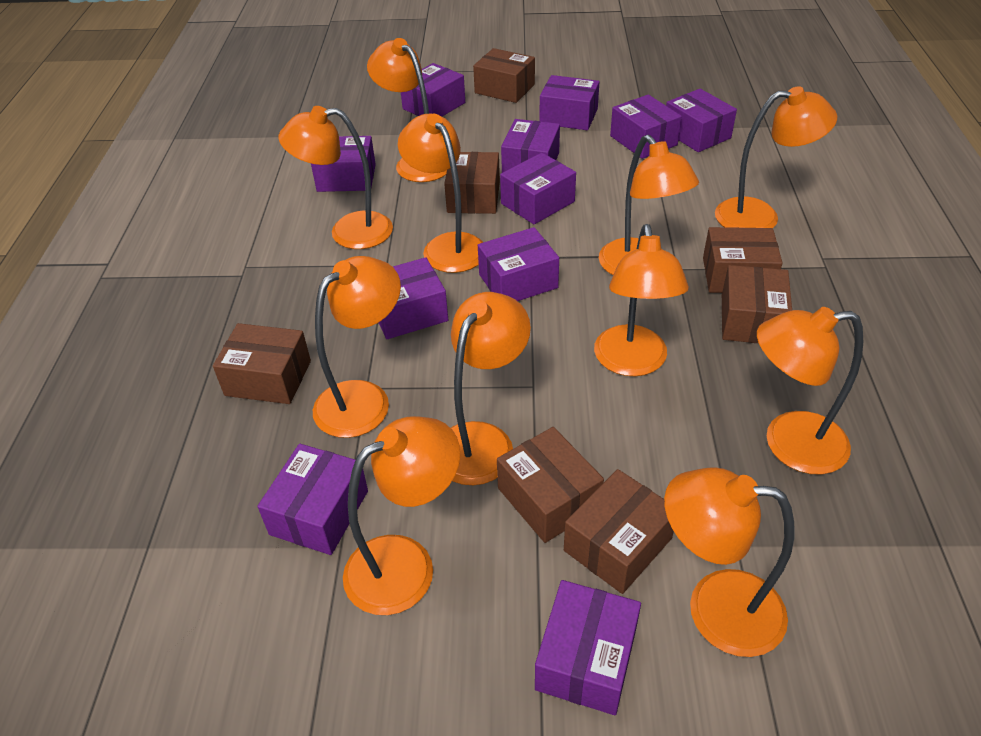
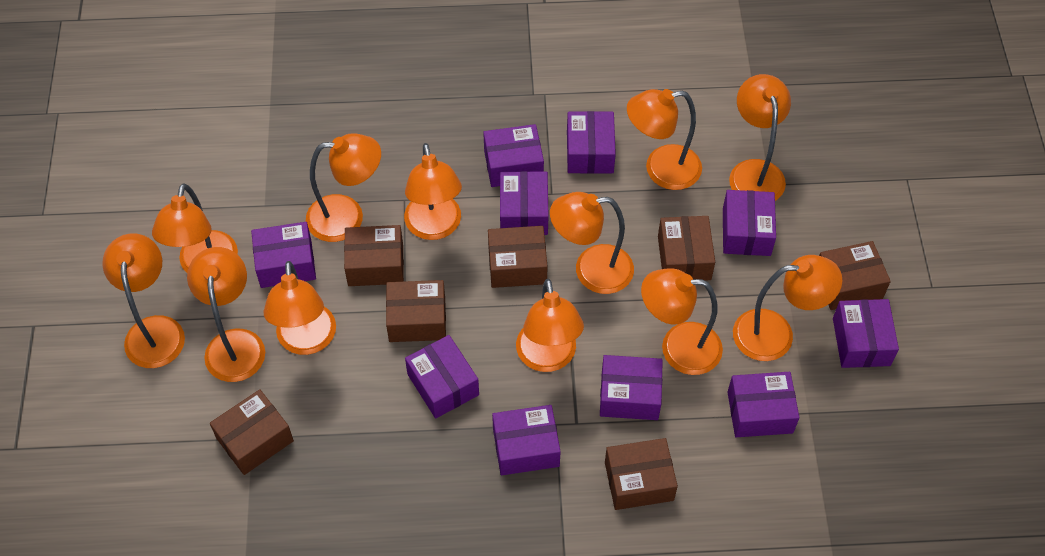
orange lamp: [279,106,393,249] [313,256,401,438] [343,416,460,615] [367,38,447,182] [398,114,483,273] [451,292,531,485] [594,224,689,376] [599,135,699,275] [664,467,794,657] [715,86,837,228] [757,307,863,475] = 11 -> [102,234,185,368] [152,184,238,273] [187,247,265,382] [263,261,336,355] [306,133,381,242] [404,143,462,240] [516,279,584,372] [550,192,634,294] [627,89,702,190] [641,268,723,375] [729,74,791,201] [733,255,842,361] = 12
purple box: [257,444,368,555] [311,136,376,192] [378,257,448,339] [401,63,465,116] [478,227,559,301] [500,153,576,224] [501,119,560,173] [535,580,641,715] [539,75,599,130] [610,95,682,159] [666,89,737,152] = 11 -> [251,222,316,288] [405,335,479,418] [483,124,544,187] [492,405,561,475] [500,171,549,235] [567,111,616,174] [600,355,663,420] [723,190,776,256] [728,372,799,437] [833,299,899,368] = 10

